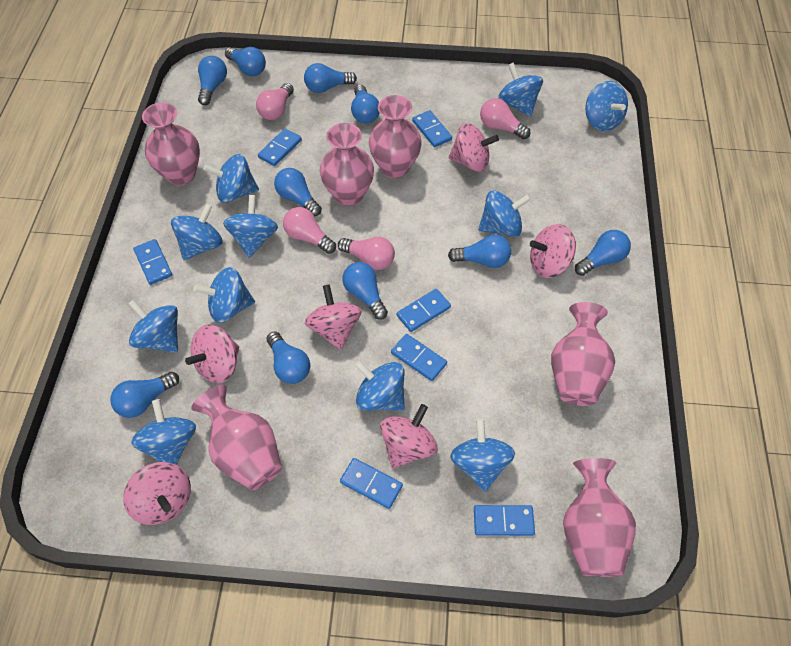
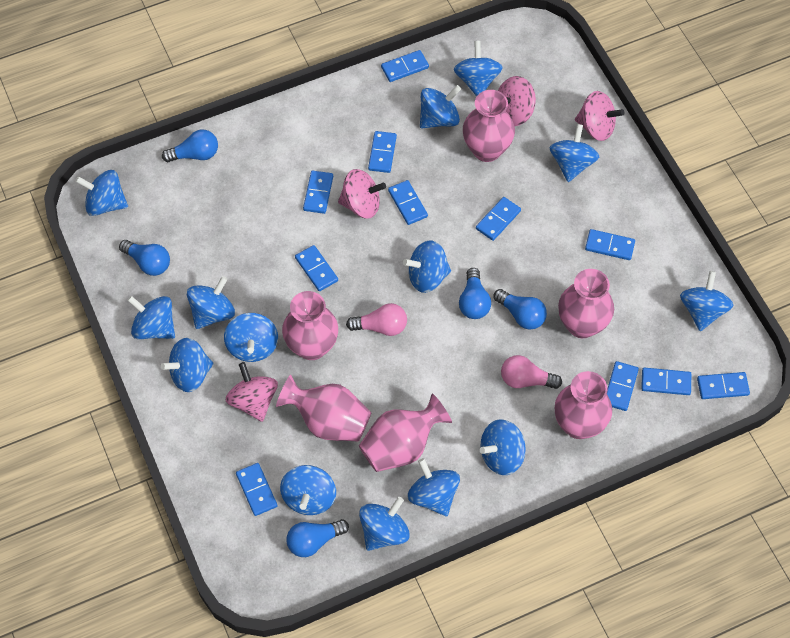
blue domino: [133,239,172,285] [258,128,302,166] [340,458,403,509] [391,334,447,381] [397,289,451,332] [412,110,452,147] [474,505,535,536] = 7 -> [236,463,277,516] [295,245,338,291] [303,171,333,214] [368,131,397,173] [381,50,429,82] [388,180,428,225] [476,197,521,241] [585,229,635,260] [607,361,639,411] [641,367,691,395] [697,372,750,399] = 11
blue light bulb: [110,372,179,418] [198,56,227,106] [225,47,266,76] [267,331,310,384] [274,168,322,216] [304,63,357,93] [342,262,388,320] [351,85,379,123] [448,235,511,268] [575,230,631,276] = 10 -> [119,240,170,276] [162,130,218,162] [287,519,349,557] [459,268,491,319] [493,289,547,330] = 5
blue spinning top: [128,299,178,352] [131,399,196,465] [171,203,223,260] [194,267,255,323] [203,154,259,203] [223,195,278,258] [354,360,405,411] [450,419,515,492] [478,190,531,237] [498,62,543,116] [585,81,628,131] = 11 -> [75,170,128,216] [127,296,175,339] [161,338,213,392] [187,276,235,329] [224,313,278,362] [280,465,336,515] [359,497,410,551] [403,240,451,293] [408,458,460,516] [420,85,461,128] [454,41,503,97] [480,419,526,475] [549,124,599,182] [680,271,733,331] = 14
pink light bulb: [256,83,294,120] [283,207,336,254] [338,237,395,270] [480,98,530,139] = 4 -> [346,303,407,336] [501,355,562,389] = 2
pink spinning top: [123,462,191,525] [185,325,239,383] [305,284,362,350] [380,404,438,469] [449,123,499,172] [530,224,576,278] = 6 -> [226,362,278,422] [338,169,386,219] [498,76,536,126] [575,91,624,141] = 4

